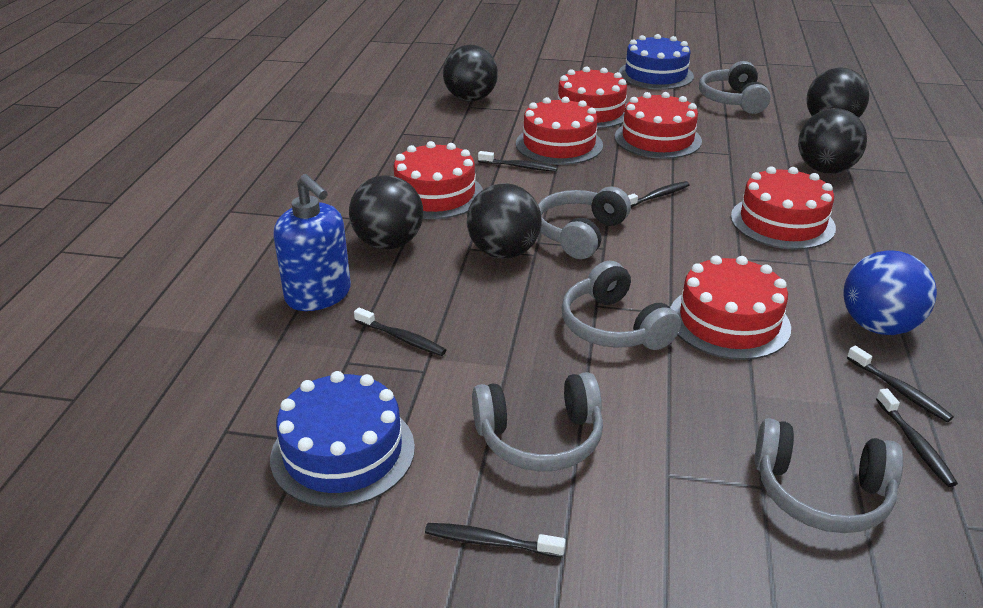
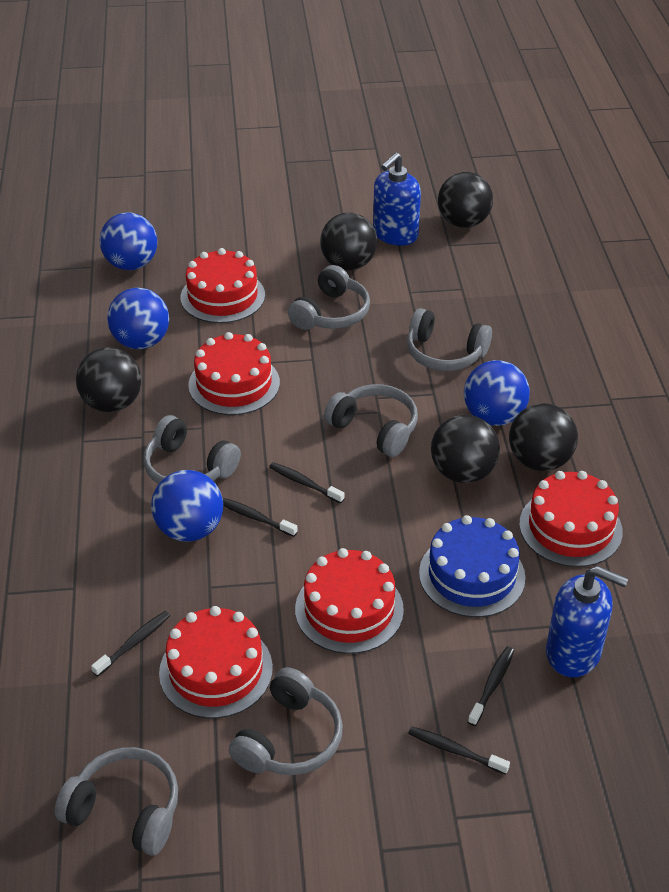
black toothbrush: [354,308,446,356] [425,523,566,558] [478,151,558,172] [628,181,689,208] [847,346,954,422] [876,388,958,487] = 6 -> [91,611,170,676] [223,498,298,537] [269,462,344,504] [408,726,510,775] [468,647,514,726] = 5
blue ball: [844,251,937,335] = 1 -> [99,212,157,270] [107,288,169,349] [151,470,223,542] [464,360,530,426] = 4
blue cake: [270,371,415,508] [619,34,694,90] = 2 -> [419,515,525,617] = 1
blue soap dispenser: [273,174,351,311] = 1 -> [373,153,421,246] [546,566,628,677] = 2
grey headphones: [472,372,603,471] [538,187,631,259] [561,261,681,350] [699,61,771,114] [755,418,903,533] = 5 -> [55,747,178,856] [144,415,241,484] [229,667,343,775] [288,265,370,330] [324,384,418,457] [407,308,492,371] = 6
red cake: [394,141,483,219] [516,97,603,165] [558,66,627,129] [615,92,702,159] [670,255,791,360] [731,166,836,250] = 6 -> [159,606,273,718] [181,248,265,323] [188,332,280,415] [295,548,404,654] [519,471,623,567] = 5

